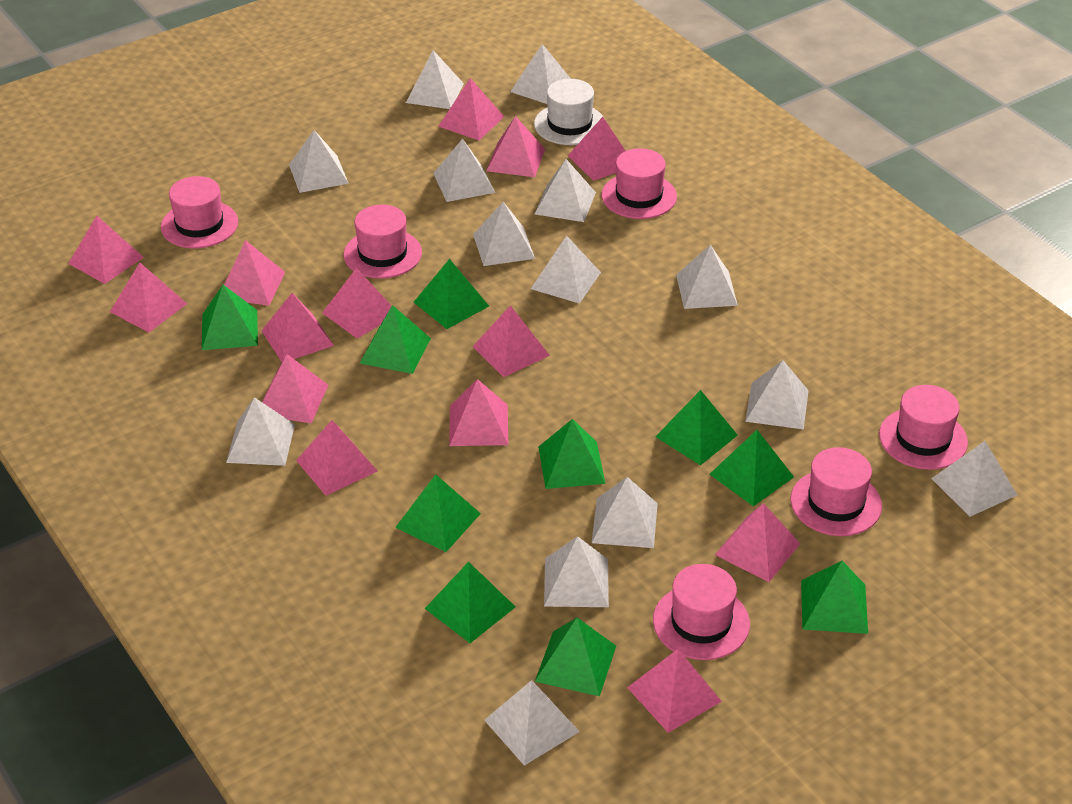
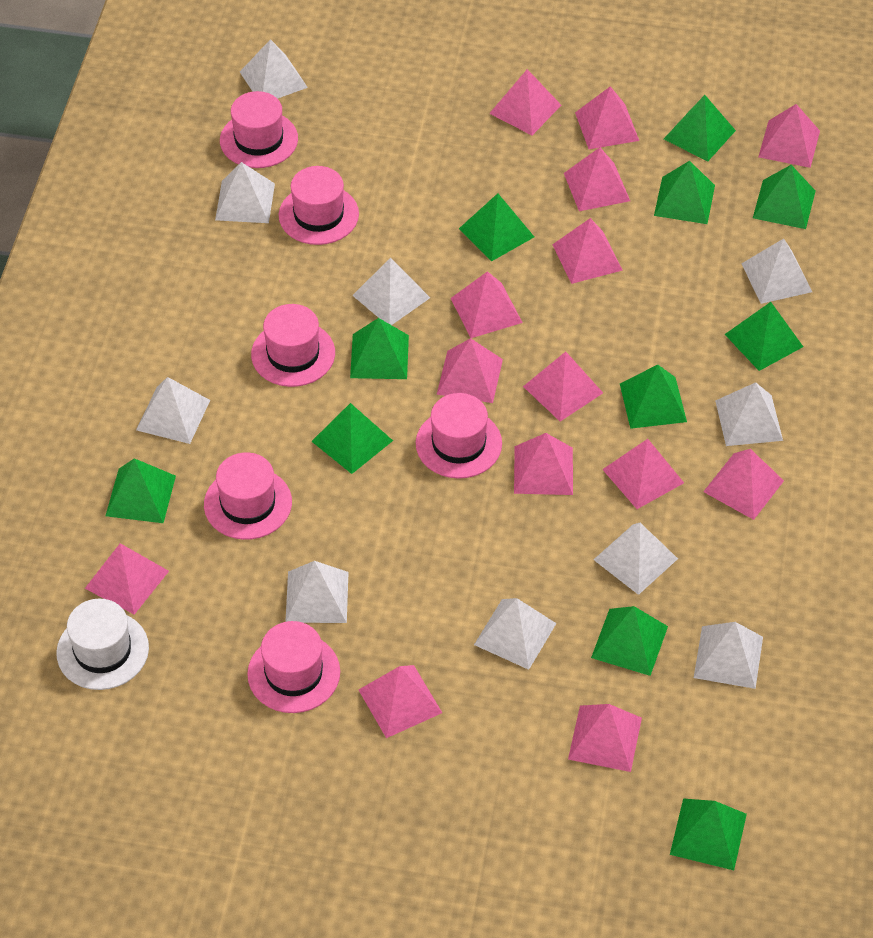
green pyramid: [202,285,258,350] [360,305,431,374] [395,474,481,552] [414,259,489,329] [425,562,515,643] [535,618,616,696] [538,419,605,489] [655,390,738,465] [710,430,794,506] [801,561,868,634] = 10 -> [106,458,176,523] [311,403,393,474] [350,318,409,379] [459,193,534,261] [591,606,668,676] [620,364,687,429] [654,161,715,224] [664,95,736,161] [670,798,747,870] [725,302,803,371] [753,165,816,229] = 11
white pyramid: [226,397,295,466] [289,130,349,193] [406,50,464,109] [433,139,495,202] [473,202,535,266] [484,680,580,766] [510,44,571,104] [531,236,601,304] [535,159,596,222] [544,536,609,607] [592,477,658,548] [676,245,738,309] [745,360,809,429] [931,441,1017,517] = 14 -> [136,377,210,444] [215,162,275,223] [240,39,308,99] [285,561,349,623] [352,257,430,325] [474,598,557,670] [593,523,678,595] [694,622,763,689] [715,382,783,446] [741,238,812,304] = 10

